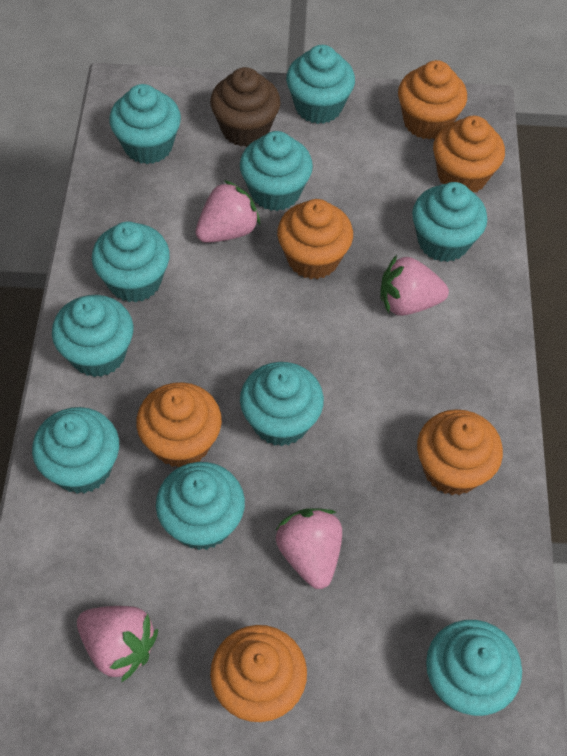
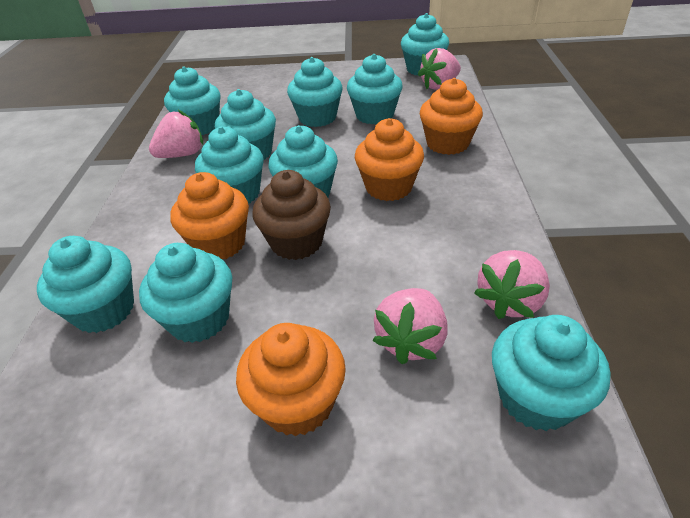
orange cupcake: [136,382,222,468] [210,625,307,722] [277,199,353,279] [398,60,467,140] [417,409,503,495] [433,116,505,193] = 6 -> [170,172,249,259] [236,323,346,437] [355,118,424,201] [420,78,483,155] = 4

